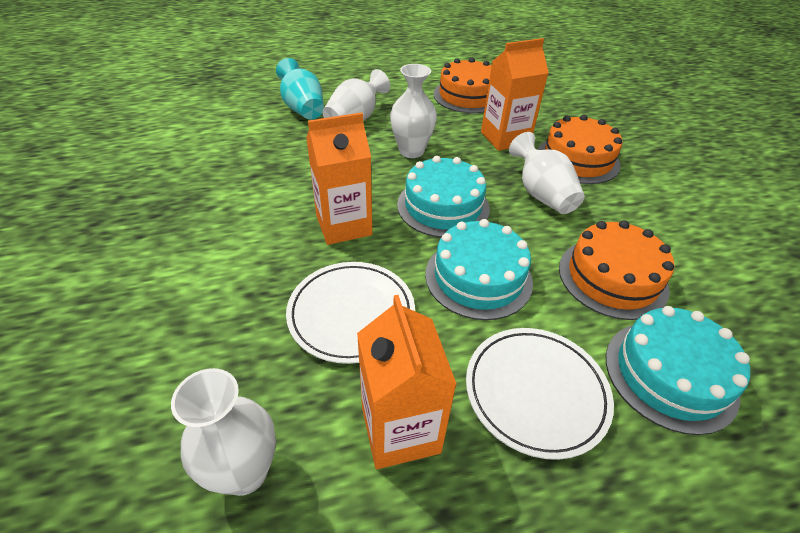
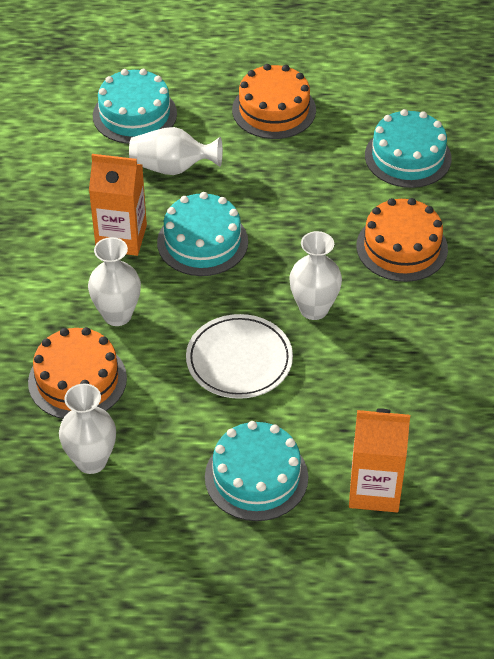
orange carton: [306,112,372,245] [357,295,457,469] [481,38,549,151] = 3 -> [89,154,147,256] [349,408,410,512] = 2
turquoise cake: [397,156,490,237] [425,219,533,320] [606,306,750,435] = 3 -> [93,69,177,144] [157,192,248,276] [205,421,308,521] [365,109,452,188] = 4
turquoise vase: [276,58,324,120] = 1 -> none = 0
white plate: [286,262,415,364] [466,328,614,460] = 2 -> [186,314,293,399] = 1

